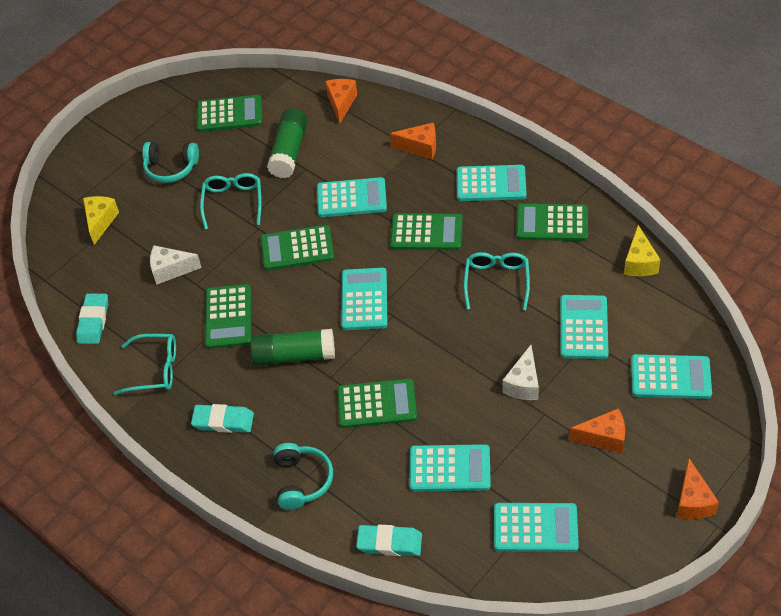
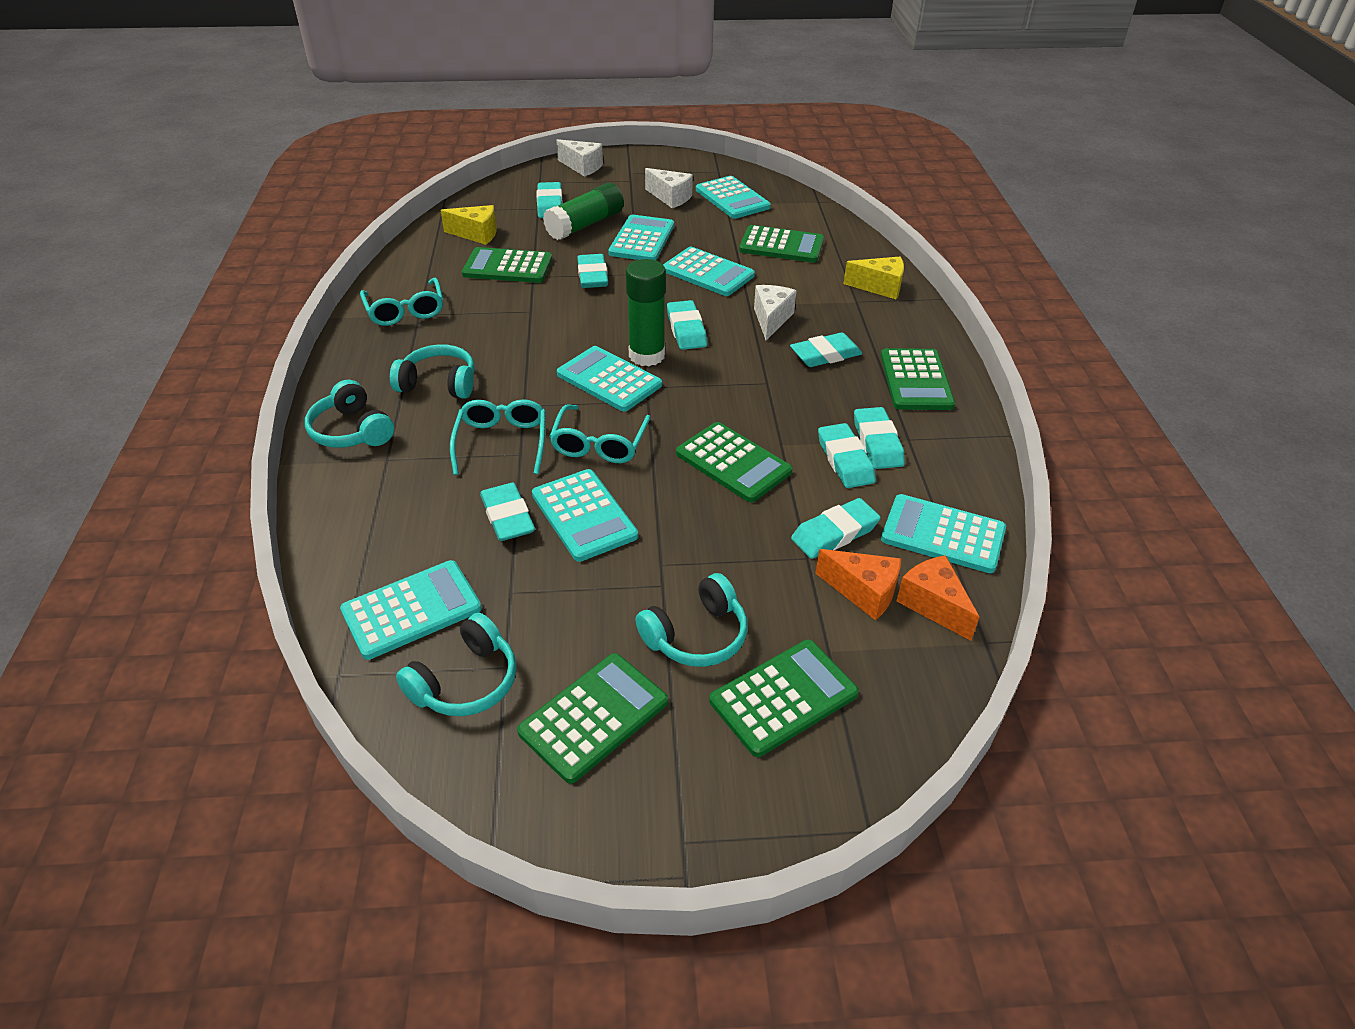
orange cheese: [325,79,357,124] [390,122,436,159] [569,408,625,453] [677,459,719,519] = 4 -> [815,549,901,620] [897,555,979,641] = 2
turquoise eraser: [76,293,108,344] [191,404,254,433] [356,524,422,556] = 3 -> [480,483,535,541] [537,182,563,218] [577,254,608,288] [667,300,707,350] [790,332,862,367] [791,498,881,559] [818,423,876,488] [854,407,905,469] = 8
turquoise headphones: [142,142,199,183] [274,443,333,510] = 2 -> [305,380,394,448] [390,344,475,399] [396,613,517,716] [636,573,748,667] = 4
white cheese: [150,245,202,285] [502,345,539,400] = 2 -> [556,139,603,177] [645,168,693,208] [754,285,797,340] = 3

